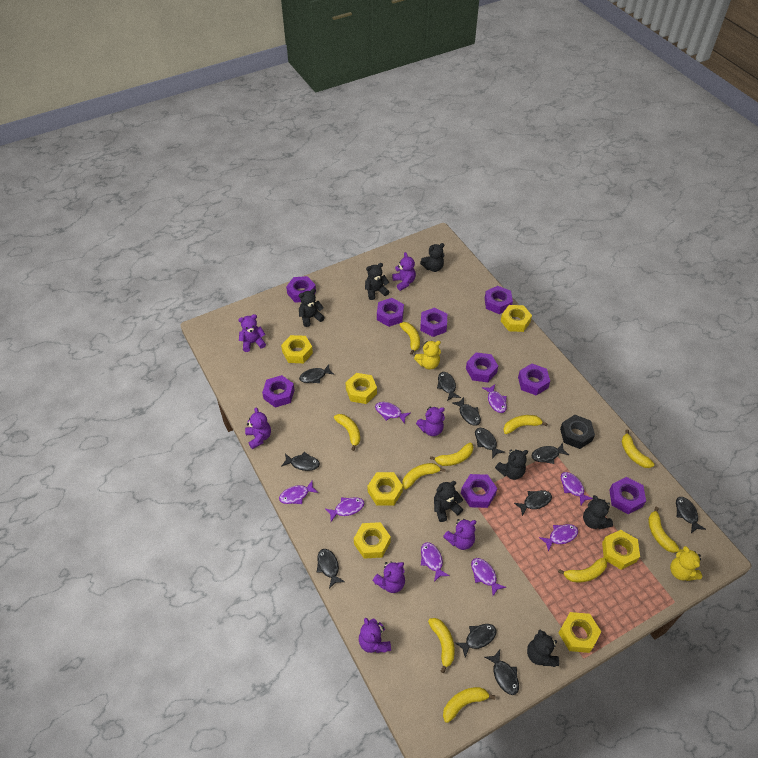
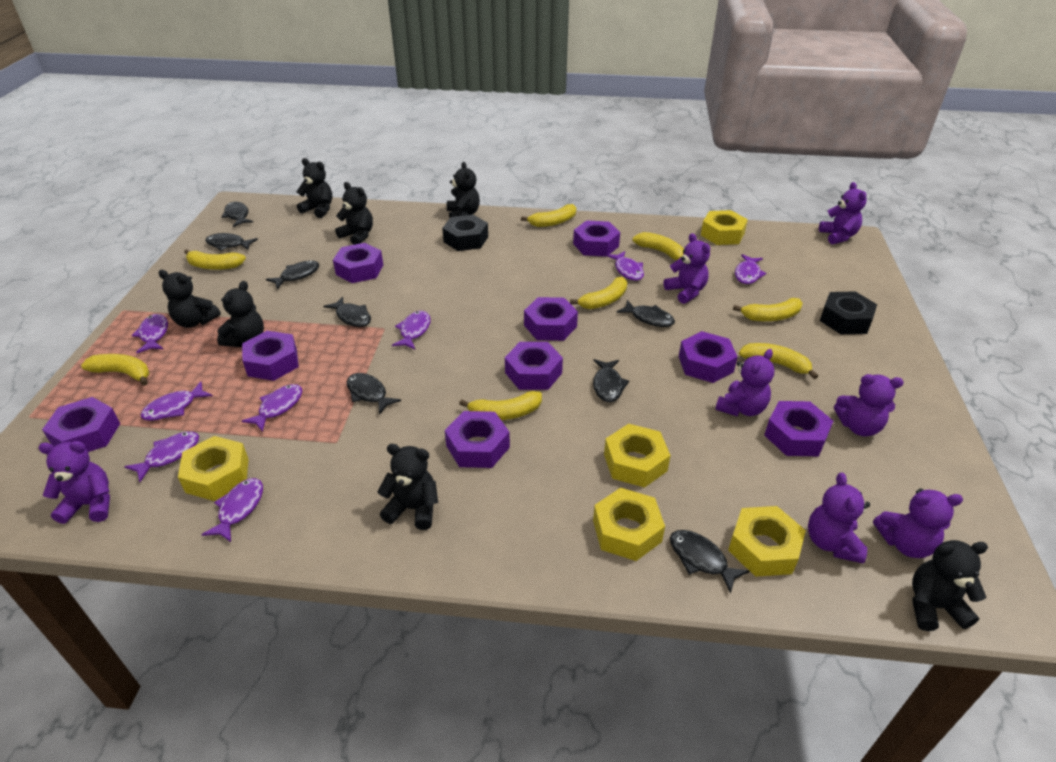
black fish: [281,452,320,471] [299,365,335,383] [317,549,345,588] [437,372,461,401] [452,397,481,426] [455,624,497,658] [475,428,505,459] [485,650,519,695] [514,490,552,516] [531,443,569,464] [676,497,706,533] = 11 -> [205,233,258,251] [221,202,253,227] [266,260,320,289] [323,296,371,327] [346,373,401,415] [593,359,629,402] [616,300,675,327] [670,530,750,594] = 8
black nut: [560,415,595,449] = 1 -> [442,215,488,251] [820,291,877,334] = 2
yellow banana: [334,414,360,451] [400,322,420,355] [402,463,446,490] [428,618,455,673] [430,443,473,466] [443,687,495,723] [503,415,548,434] [558,557,607,582] [622,430,654,468] [648,507,680,553] = 10 -> [81,354,149,386] [184,249,246,270] [459,391,542,420] [521,204,576,227] [570,277,627,309] [632,232,684,260] [733,298,803,321] [739,343,818,379] = 8
yellow nut: [281,335,313,363] [345,373,377,404] [354,522,391,559] [368,472,403,506] [501,305,532,332] [559,612,601,653] [602,530,640,570] = 7 -> [178,436,249,501] [593,488,665,561] [604,424,671,487] [701,210,748,245] [728,506,806,577] = 5
yellow teddy bear: [414,341,441,370] [670,546,702,581] = 2 -> none = 0

